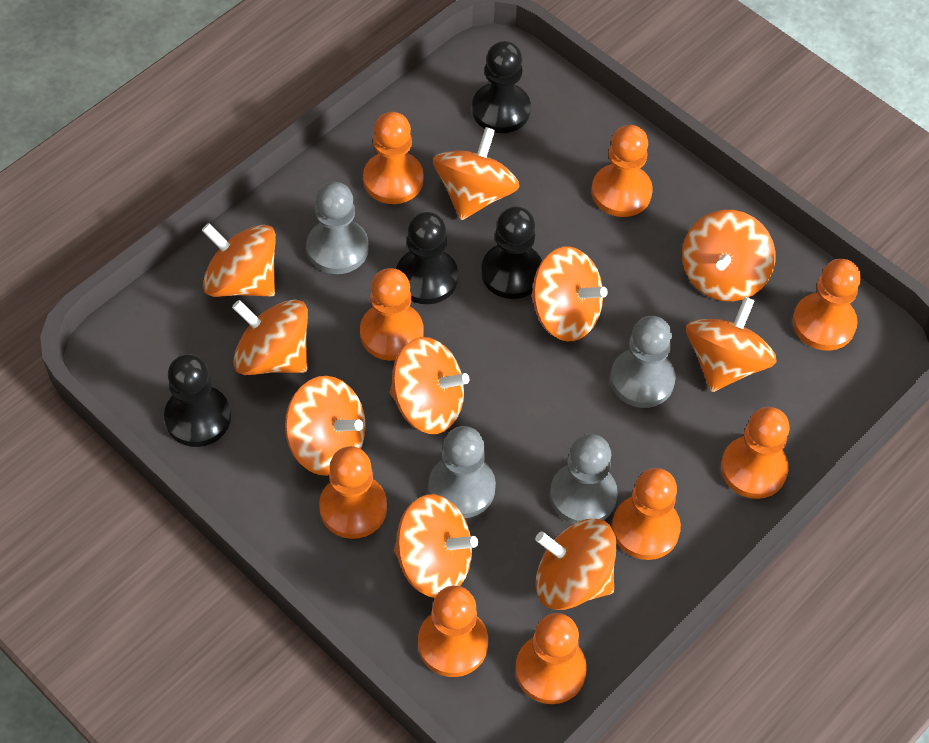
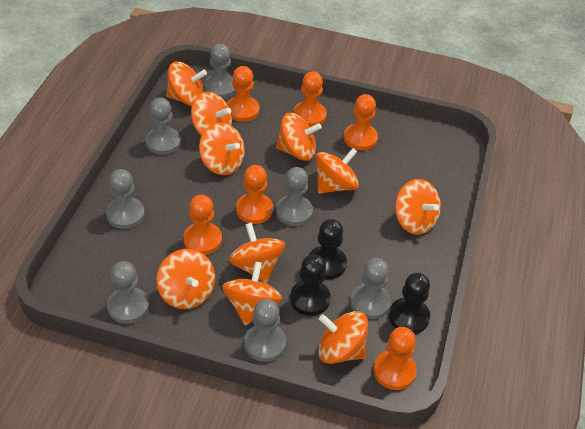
black pawn: [164,354,231,447] [396,212,458,304] [472,41,531,133] [481,207,542,299] = 4 -> [290,254,331,316] [309,219,347,279] [389,273,430,334] = 3
grey pawn: [306,182,369,274] [429,426,496,518] [550,434,618,524] [610,316,676,408] = 4 -> [106,169,145,229] [107,261,149,324] [146,98,181,155] [204,44,237,98] [244,299,286,362] [276,167,313,226] [350,258,391,319] = 7
orange pawn: [319,446,387,539] [360,268,424,361] [363,112,424,204] [418,586,488,677] [515,613,587,704] [592,125,653,217] [612,468,681,560] [721,407,789,499] [792,259,861,351] = 9 -> [183,195,222,255] [227,66,259,122] [236,165,273,224] [293,71,327,127] [344,94,378,150] [373,327,417,390] = 6

